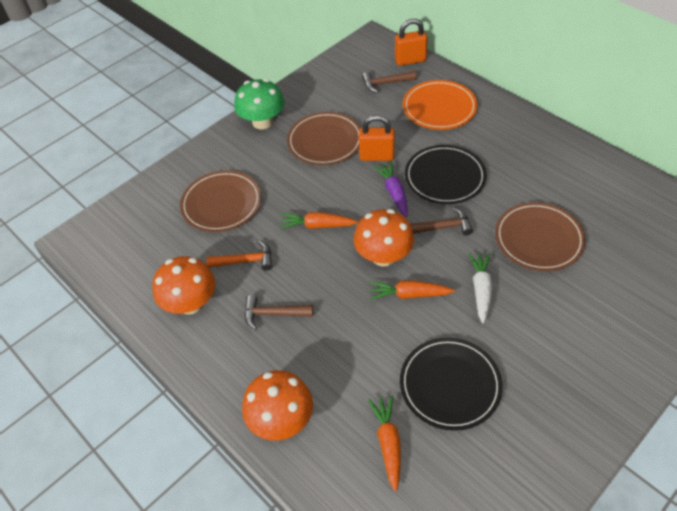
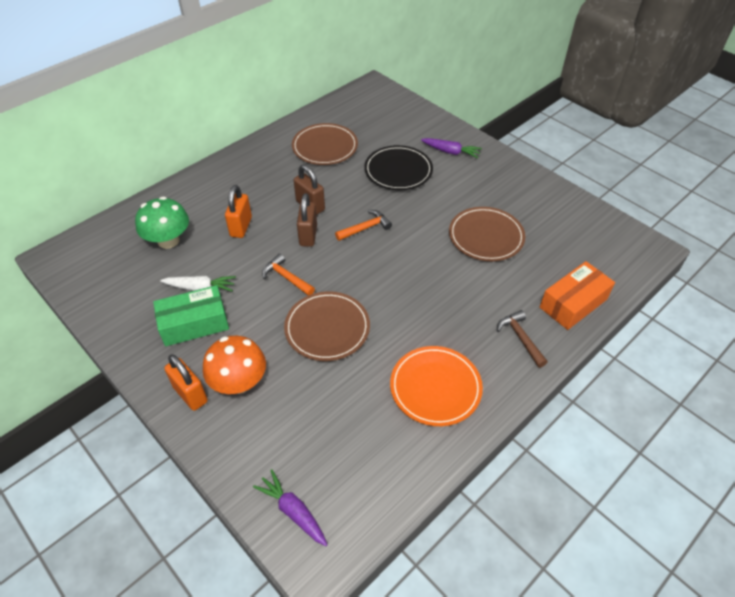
black plate: [400,337,503,431] [405,145,487,204] = 2 -> [364,145,433,190] = 1
brown hammer: [245,295,313,330] [362,71,417,93] [410,207,473,235] = 3 -> [497,310,548,368] = 1
brown padlock: none = 0 -> [294,165,325,215] [297,193,317,247] = 2
green box: none = 0 -> [153,285,229,346] = 1
orange box: none = 0 -> [540,261,615,330] = 1
orange carrot: [280,212,358,229] [368,395,401,492] [369,280,455,300] = 3 -> none = 0
orange hammer: [206,240,272,271] = 1 -> [262,253,315,296] [335,210,392,241] = 2
orange mushroom: [152,256,215,315] [242,370,313,441] [354,209,414,266] = 3 -> [203,336,266,394] = 1
purple carrot: [373,161,408,217] = 1 -> [253,469,327,546] [421,138,482,158] = 2

